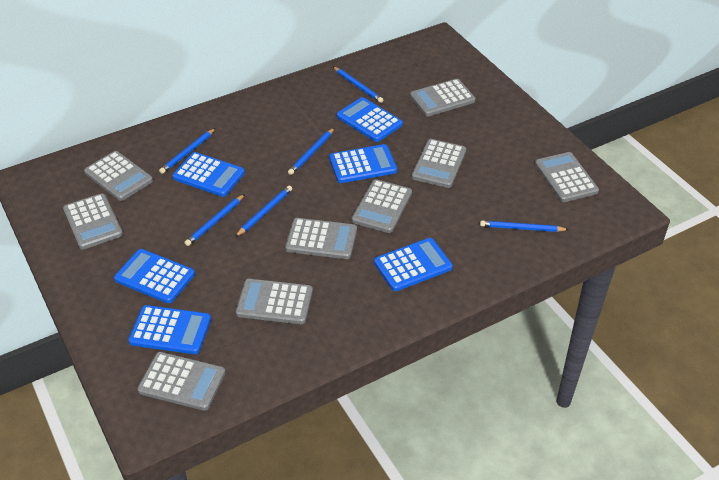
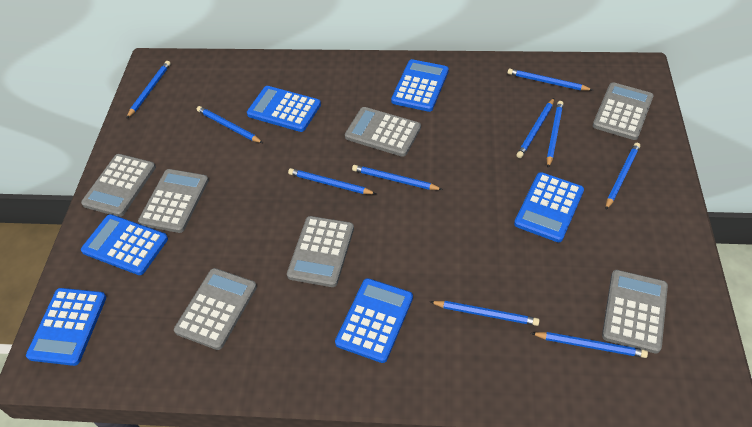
blue pencil: [159,128,216,174] [184,194,245,246] [235,185,292,237] [288,128,334,175] [333,67,383,103] [480,221,569,232] = 6 -> [126,61,171,119] [197,106,263,143] [288,168,376,194] [352,165,443,190] [431,301,540,326] [507,69,593,91] [516,98,554,158] [531,332,648,358] [547,101,563,168] [605,143,640,210] = 10
grey calculator: [63,193,123,249] [84,151,153,201] [137,352,226,411] [236,279,313,324] [285,218,357,259] [352,179,412,233] [410,79,476,116] [411,139,466,188] [535,152,599,202] = 9 -> [81,154,156,217] [138,169,209,233] [174,268,257,350] [287,216,354,287] [345,107,421,157] [593,82,654,140] [602,270,668,354] = 7

